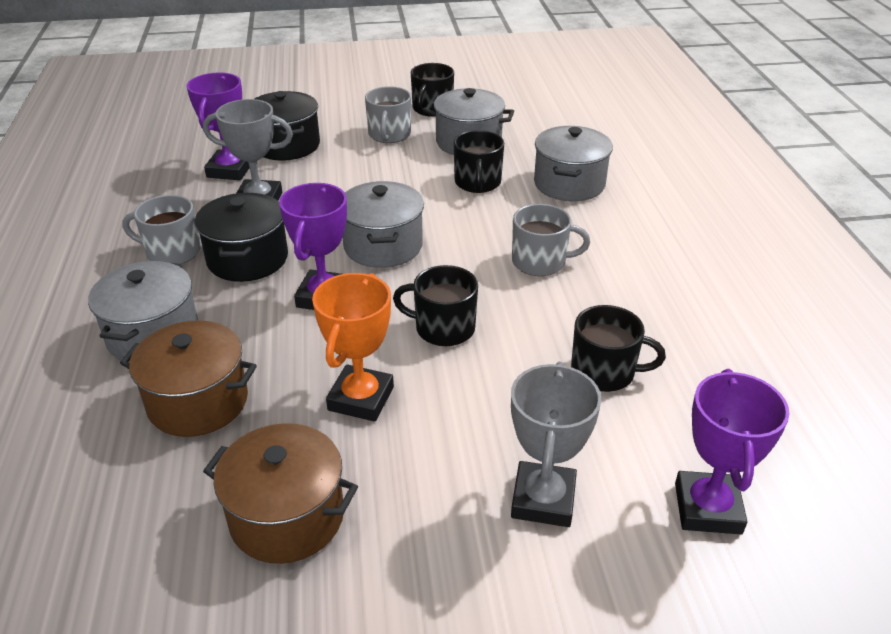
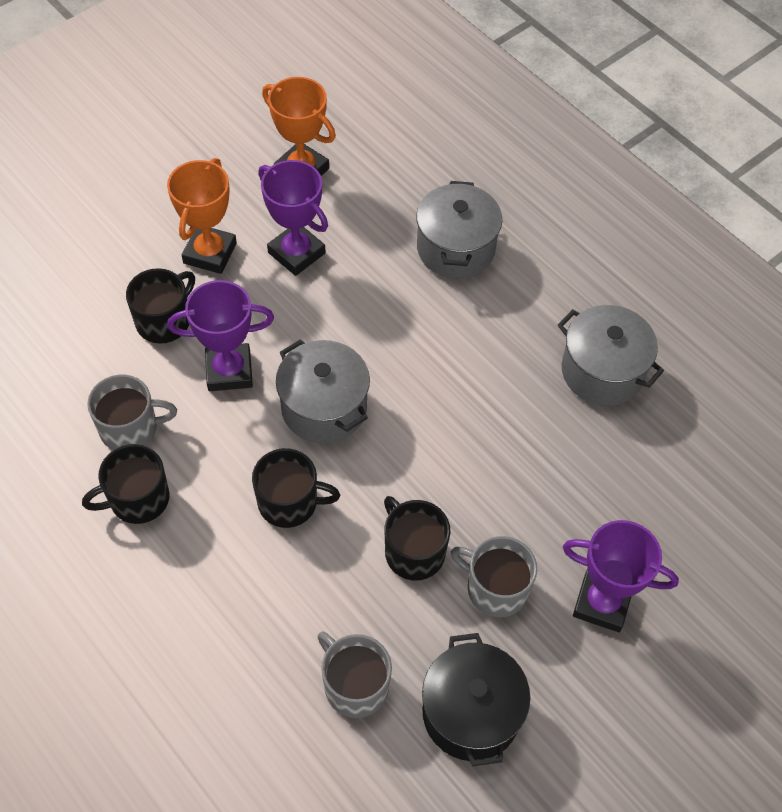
black pot: [195,193,288,282] [255,91,320,161] = 2 -> [422,633,530,766] = 1
brown pot: [120,320,257,437] [203,423,358,564] = 2 -> none = 0
grey pot: [88,261,198,363] [343,181,424,268] [424,88,514,155] [534,126,613,201] = 4 -> [276,339,370,443] [416,181,502,279] [558,305,664,406] = 3
grey trophy: [203,99,293,201] [511,362,601,527] = 2 -> none = 0
orange trophy: [312,273,394,422] = 1 -> [167,158,237,274] [262,77,336,176] = 2

